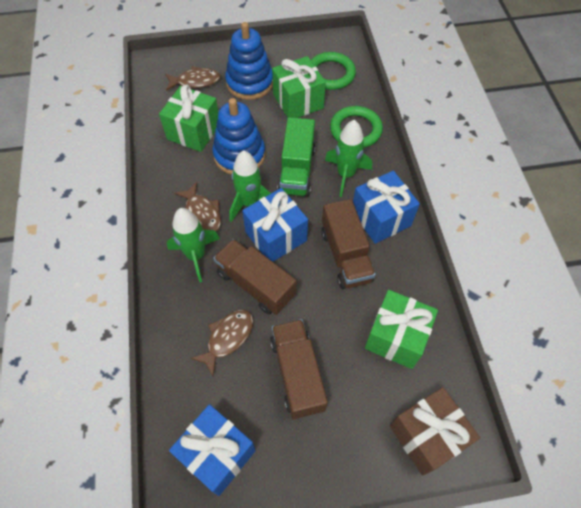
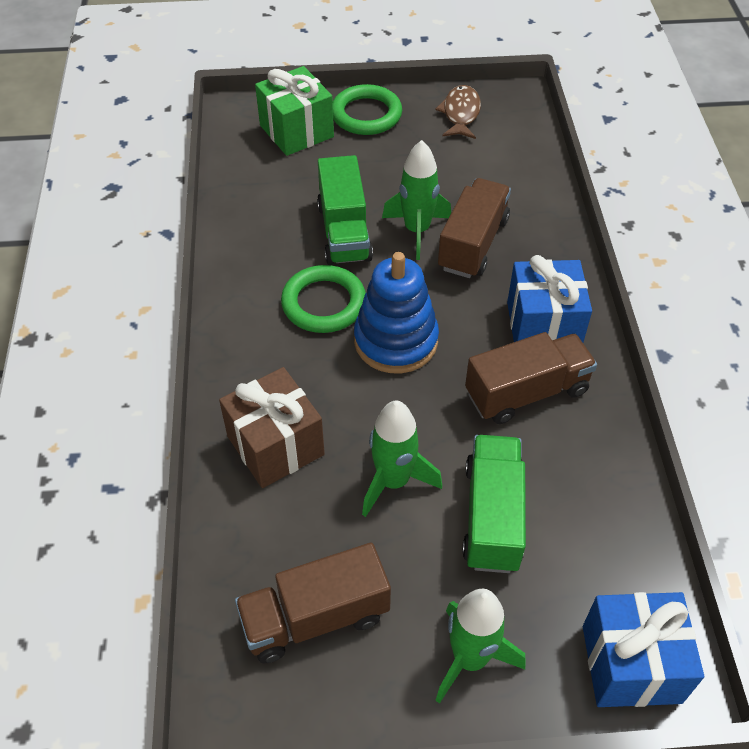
blue gift: [169,404,256,496] [242,188,308,262] [353,171,420,244] = 3 -> [507,255,592,342] [583,592,704,707] = 2
blue stacking toy: [212,98,265,175] [225,22,273,100] = 2 -> [354,252,439,373] = 1
brown fish: [165,66,221,91] [174,182,221,231] [190,310,253,376] = 3 -> [435,85,481,139] = 1
green gift: [159,84,218,152] [272,56,326,118] [365,290,438,369] = 3 -> [255,66,334,156] = 1
green truck: [277,117,316,197] = 1 -> [317,155,373,265] [462,435,526,573] = 2

